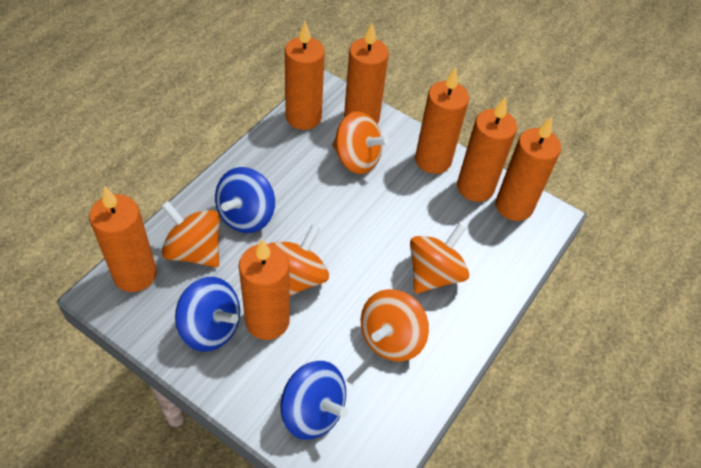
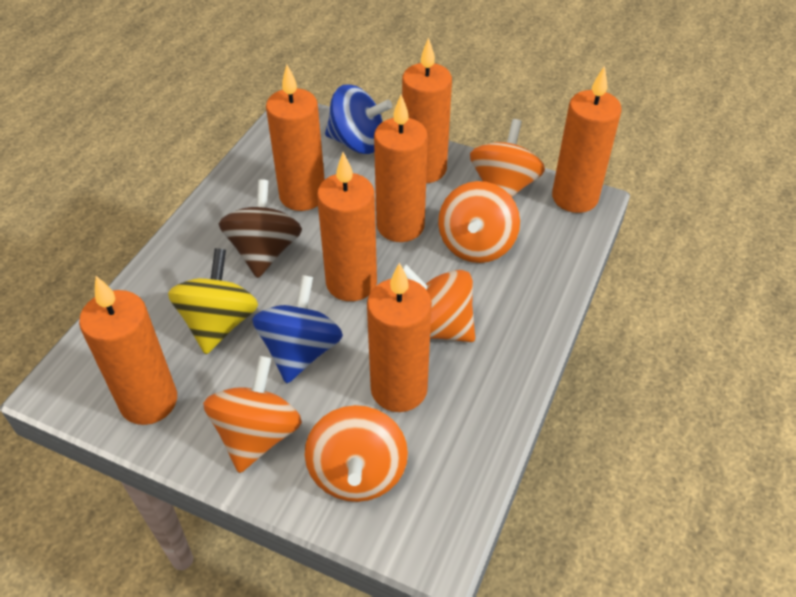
blue spinning top: [175,277,240,352] [215,167,275,233] [281,361,348,440] = 3 -> [252,275,343,383] [325,84,392,154] = 2
brown spinning top: none = 0 -> [219,179,302,278] = 1
yellow spinning top: none = 0 -> [168,248,258,354] = 1

